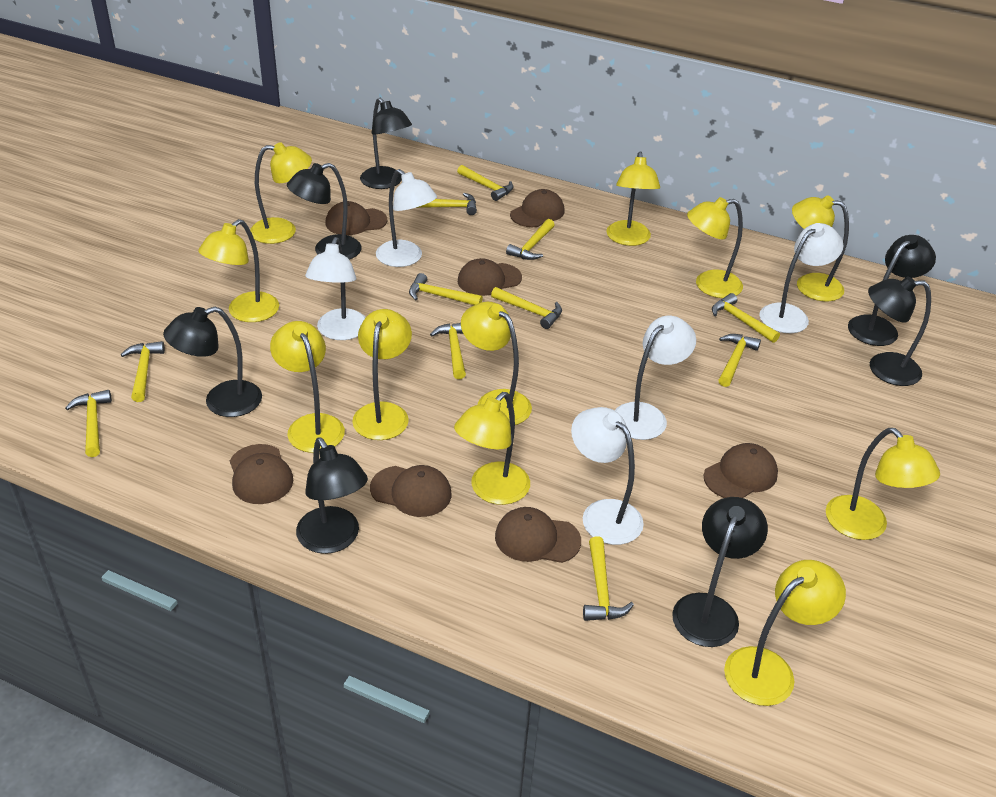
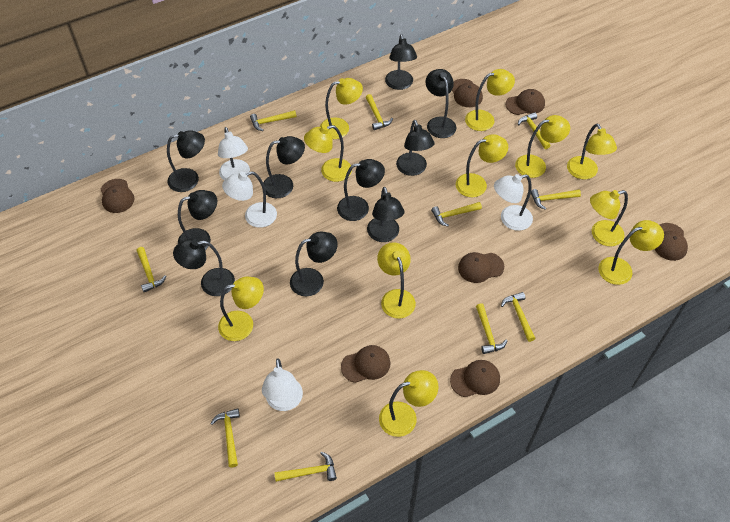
black lamp: [163,307,262,417] [287,163,361,260] [296,437,368,554] [360,97,412,189] [672,497,768,647] [848,235,936,346] [868,276,931,386] = 7 -> [167,130,205,192] [173,239,235,296] [178,190,217,250] [263,136,305,198] [290,232,338,296] [337,159,385,221] [367,187,405,242] [385,34,417,90] [396,120,434,176] [426,69,456,138] = 10
white lamp: [305,237,366,340] [376,169,437,267] [571,407,644,545] [614,316,696,440] [759,223,843,333] = 5 -> [218,127,250,181] [222,171,277,228] [262,358,303,411] [494,174,533,231] = 4
yellow hammer: [65,390,112,457] [121,341,165,402] [409,273,483,305] [416,193,477,215] [430,323,466,379] [457,165,513,201] [491,287,562,329] [506,219,555,260] [583,537,634,621] [712,293,780,343] [718,334,761,387] = 11 -> [137,247,166,293] [210,408,240,467] [250,110,297,131] [274,452,337,482] [365,94,393,130] [431,202,482,226] [476,303,508,354] [501,292,536,342] [518,112,551,149] [531,189,581,210] = 10

